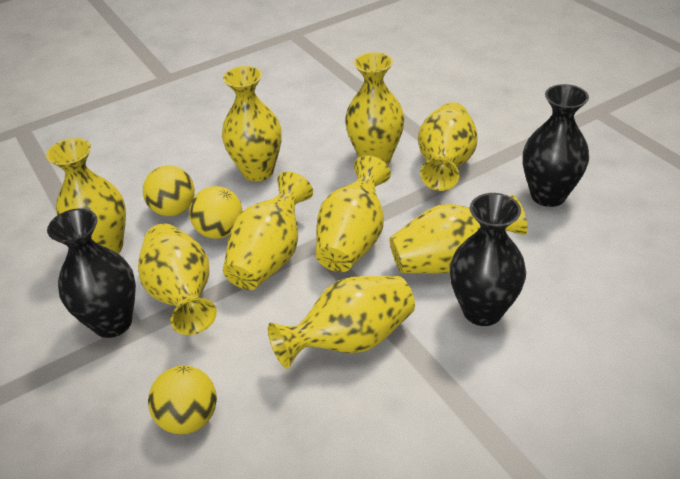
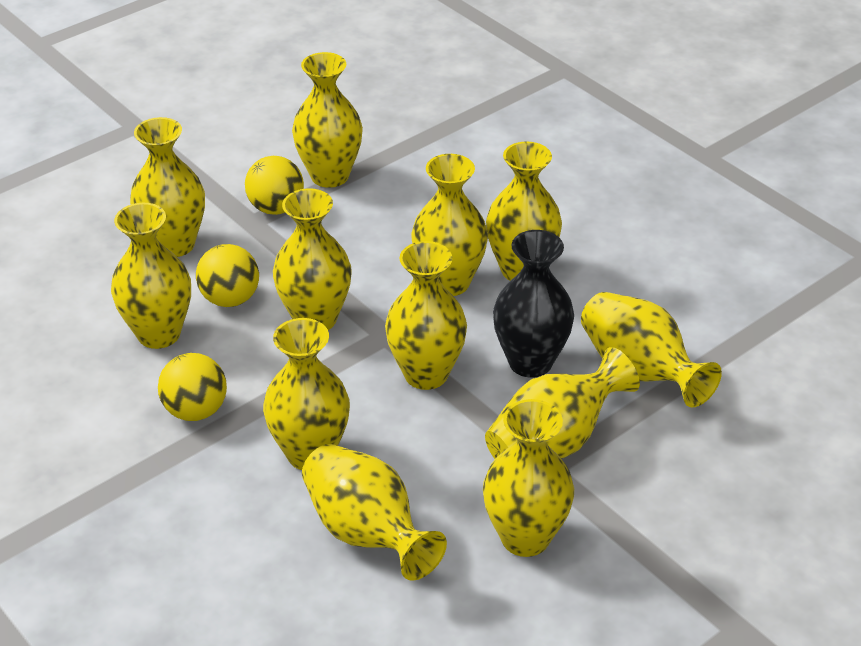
black vase: [47,209,136,338] [450,193,526,326] [523,84,589,207] = 3 -> [493,230,574,378] = 1
yellow vase: [46,138,126,253] [138,224,217,335] [222,66,282,181] [223,171,313,290] [268,276,415,369] [316,155,391,272] [345,52,404,164] [389,195,528,274] [418,102,478,191] = 9 -> [111,203,191,349] [130,117,205,257] [263,318,350,470] [273,188,352,330] [292,52,363,188] [302,444,447,581] [385,241,467,390] [411,154,488,296] [483,399,574,557] [485,347,640,459] [486,141,562,281] [581,292,722,408] = 12

